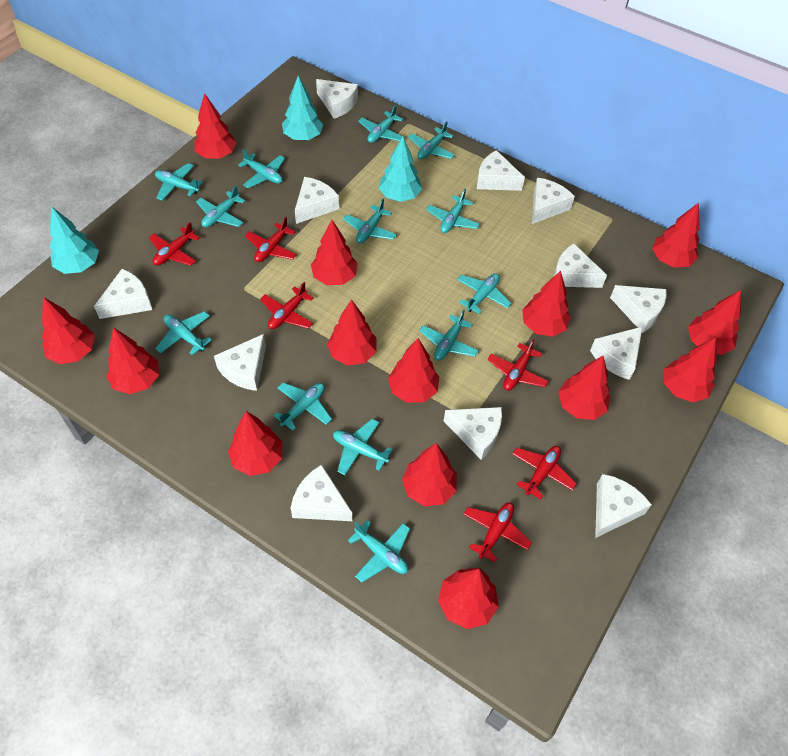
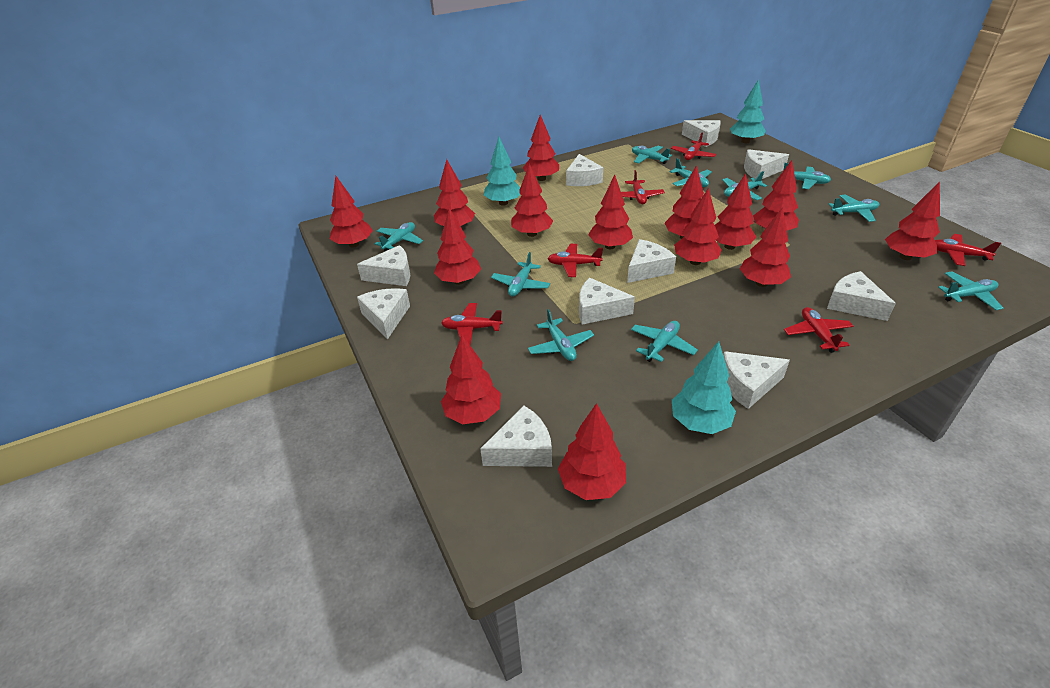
turquoise plane: [155,163,203,201] [156,311,212,355] [196,186,245,227] [238,149,285,188] [273,383,332,431] [333,419,393,475] [343,199,397,244] [348,520,410,582] [358,105,405,143] [408,121,455,159] [419,309,479,361] [426,189,480,233] [457,273,512,314] = 13 -> [375,222,423,252] [491,252,550,297] [528,309,594,361] [631,321,698,362] [632,145,672,164] [670,158,712,187] [722,171,767,200] [783,163,831,189] [828,194,879,222] [938,271,1003,310] = 10
white cheese: [94,269,152,319] [214,334,266,391] [291,465,352,521] [295,177,339,224] [316,79,358,119] [444,407,502,460] [477,150,525,191] [532,178,575,224] [554,243,607,288] [590,326,643,380] [595,474,652,538] [610,285,666,333] = 12 -> [357,245,410,286] [357,288,410,339] [480,406,552,467] [566,154,603,186] [579,278,635,325] [627,239,676,283] [682,120,721,147] [723,351,790,409] [744,149,789,179] [827,271,896,321] = 10

